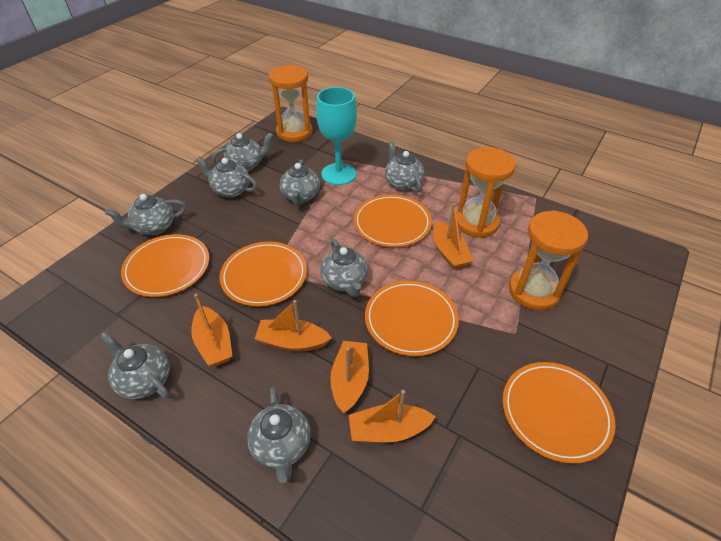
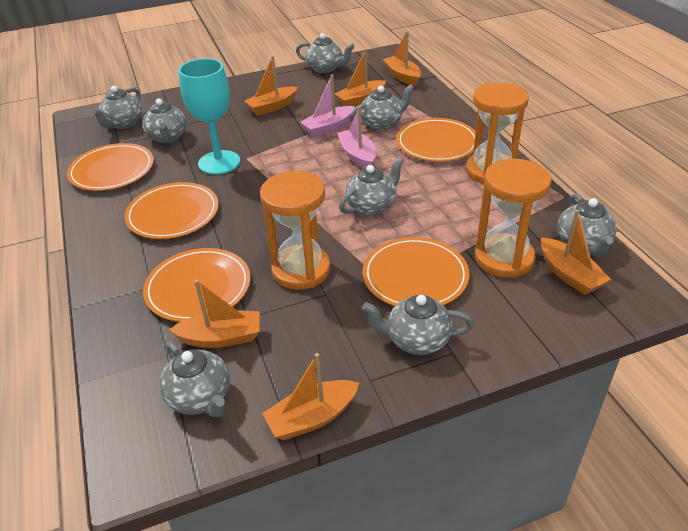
orange boat: [191,294,232,367] [254,300,332,352] [330,341,369,413] [349,390,436,442] [433,203,473,270] = 5 -> [169,279,260,348] [244,56,298,116] [262,353,359,440] [335,49,386,107] [383,31,421,86] [541,210,611,295] = 6
pink boat: none = 0 -> [300,74,355,138] [337,106,376,169] = 2

